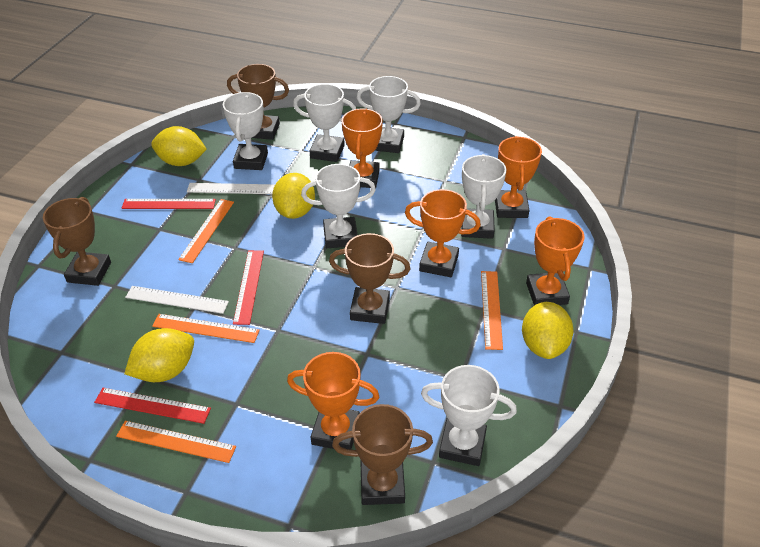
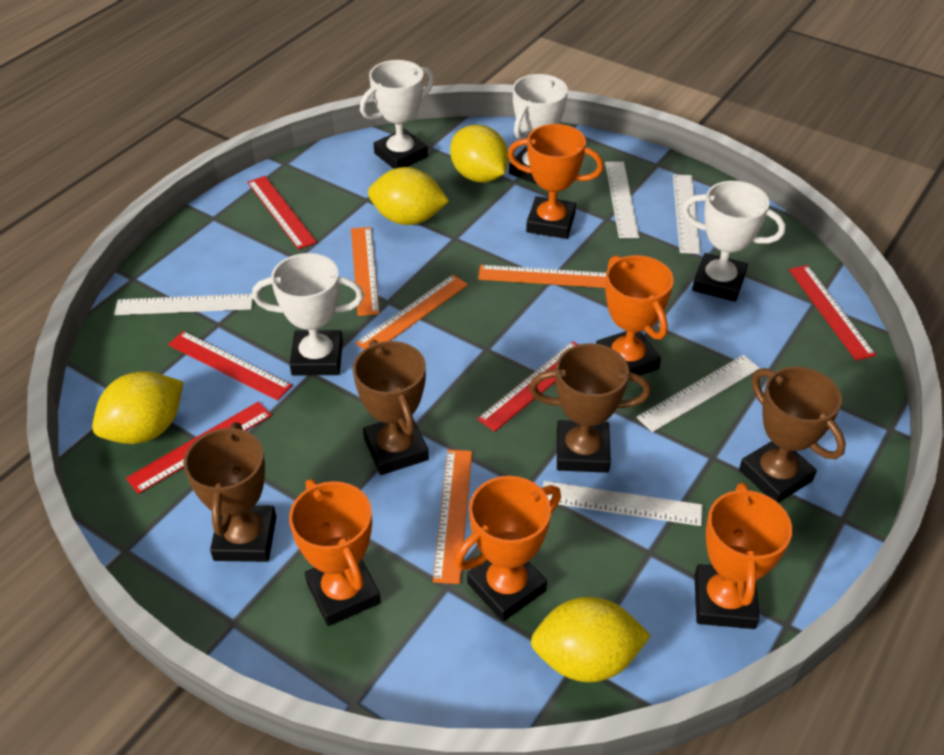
red ruler: [94,388,211,424] [122,199,216,209] [233,250,264,325] = 3 -> [126,401,272,494] [168,331,292,401] [248,176,317,249] [477,341,578,432] [789,265,876,360] = 5
white ruler: [125,286,229,314] [187,183,275,194] = 2 -> [114,294,253,315] [543,481,703,526] [605,162,639,239] [637,355,760,432] [673,174,701,254] = 5
white trophy: [223,92,268,170] [293,84,356,162] [301,164,376,248] [357,76,421,153] [421,365,517,466] [461,154,507,239] = 6 -> [252,253,364,376] [360,60,434,169] [509,74,568,185] [682,181,785,302] = 4

